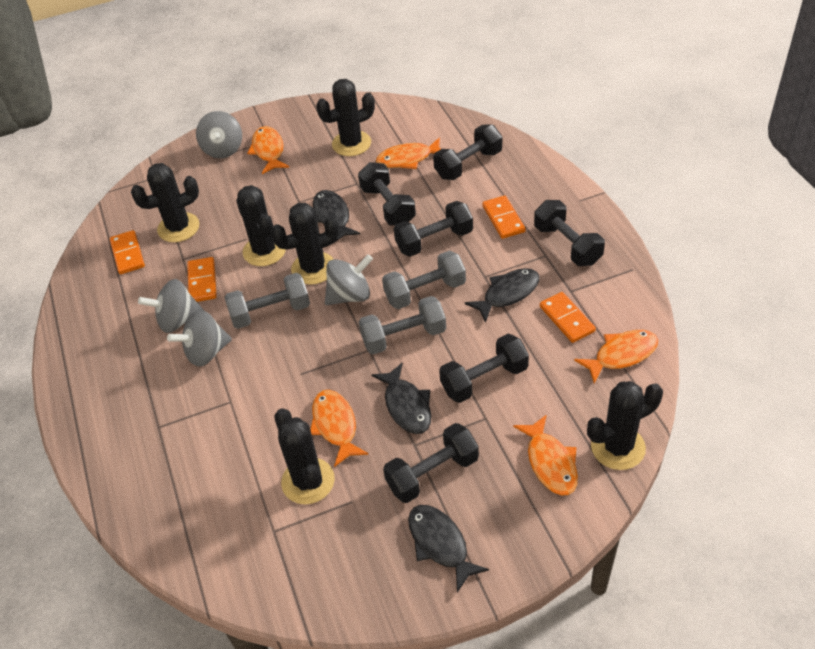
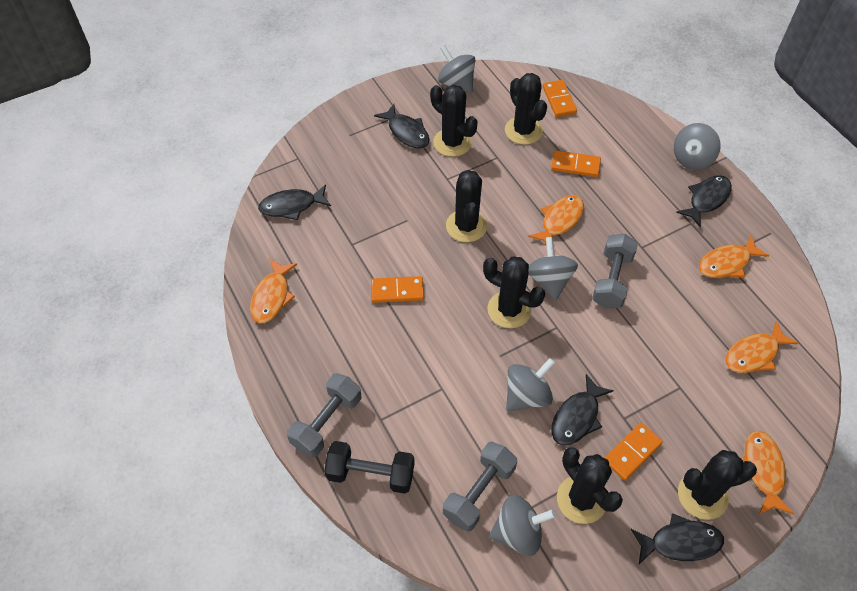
black dumbbell: [358,162,416,226] [383,423,479,503] [394,201,473,257] [433,125,502,180] [439,334,529,403] [534,200,605,266] = 6 -> [324,441,415,494] = 1
black fish: [313,190,360,243] [371,363,431,434] [408,505,489,592] [465,268,540,323] = 4 -> [258,184,331,220] [374,104,430,148] [551,374,614,446] [631,513,724,564] [676,175,732,227] = 5
grey spinning top: [138,279,204,333] [167,310,232,367] [196,111,242,158] [325,255,373,305] = 4 -> [438,45,475,94] [489,495,556,556] [506,358,555,412] [528,237,578,301] [674,123,720,170] = 5

